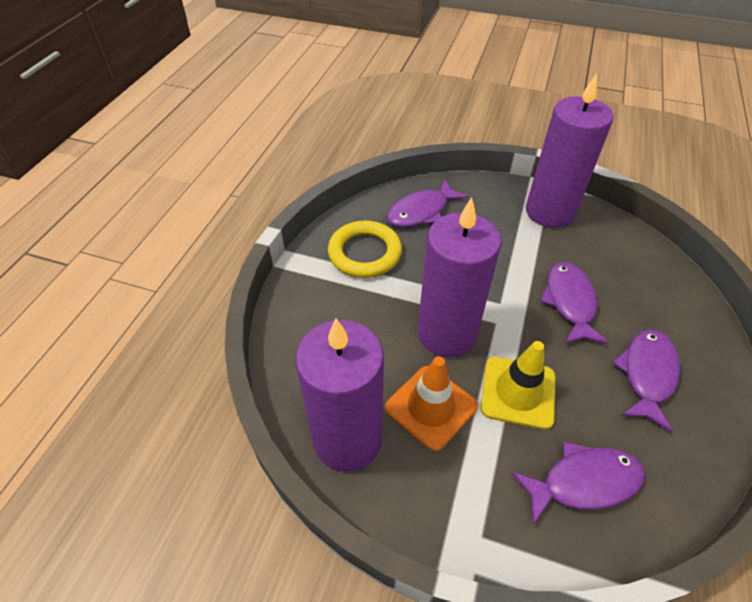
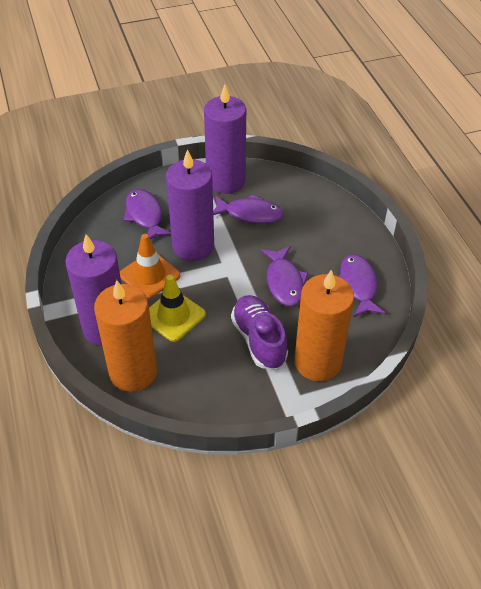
orange candle: none = 0 -> [94,280,157,392] [294,270,354,381] = 2
purple shoe: none = 0 -> [231,295,288,369] = 1
yellow ring: [328,221,402,278] = 1 -> none = 0

